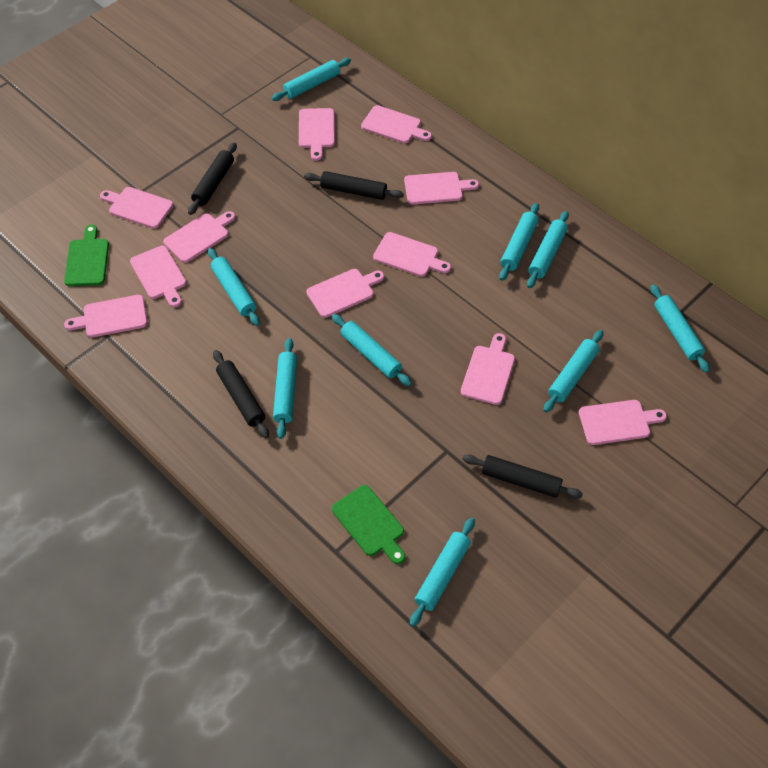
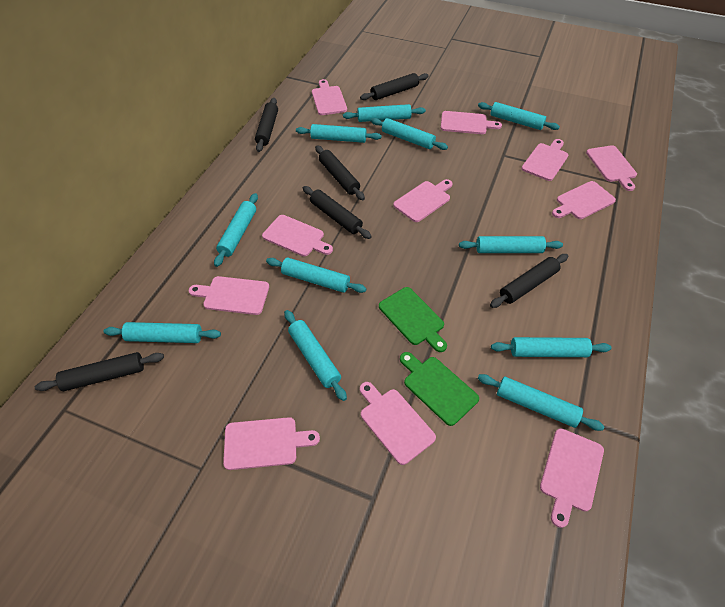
black rolling pin: [188,142,237,215] [213,350,269,438] [304,171,404,200] [463,454,583,498] = 4 -> [35,352,164,391] [255,98,278,152] [303,186,372,239] [315,145,365,200] [360,73,429,100] [490,254,568,308] = 6
turquoise rolling pin: [208,248,260,326] [272,58,351,101] [273,338,297,439] [332,314,412,386] [410,518,475,627] [499,203,539,281] [527,211,569,288] [544,330,603,413] [650,284,710,373] = 9 -> [103,322,221,343] [214,193,258,267] [266,257,367,293] [284,310,347,401] [296,124,382,143] [343,104,426,122] [371,118,448,150] [459,236,563,253] [477,374,604,431] [478,102,560,130] [491,337,611,357] = 11

